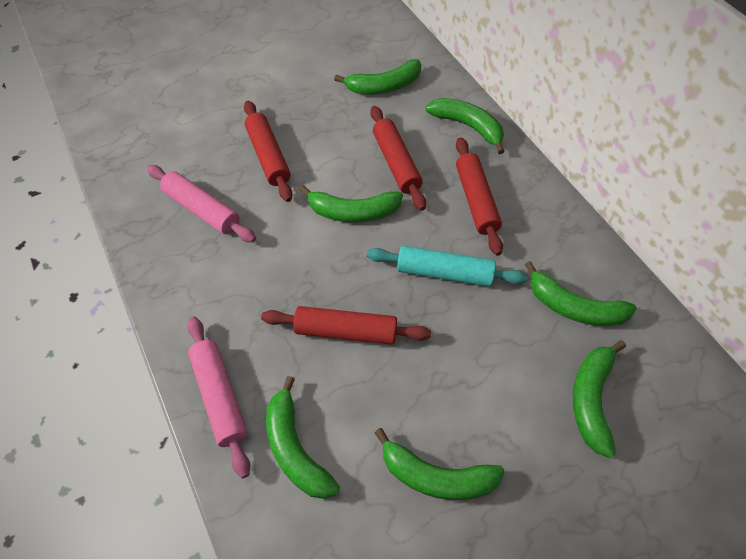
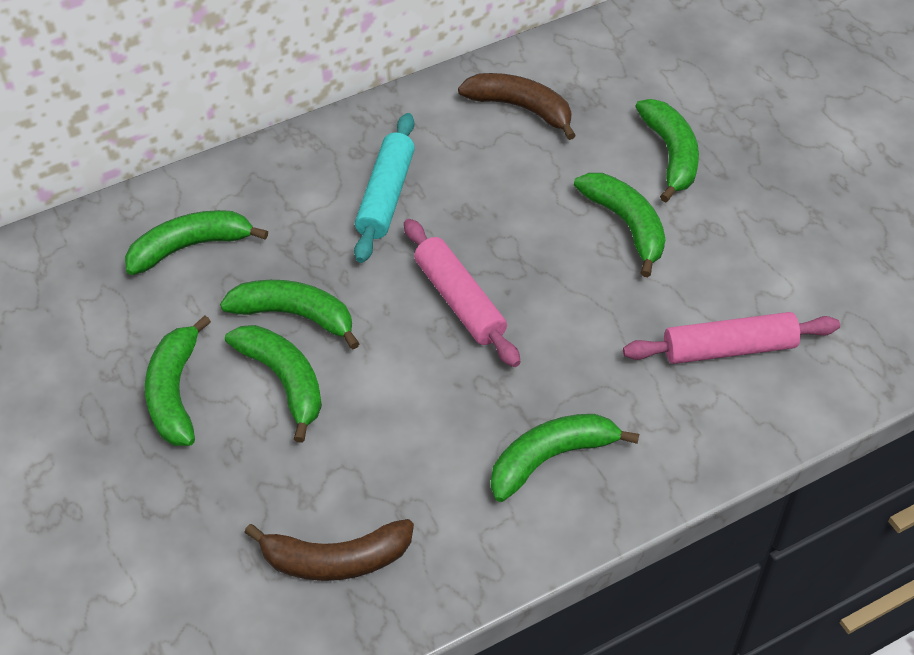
brown banana: none = 0 -> [244,519,414,581] [458,73,576,140] = 2
red rolling pin: [244,101,293,202] [261,306,431,345] [370,106,426,211] [456,137,503,256] = 4 -> none = 0

